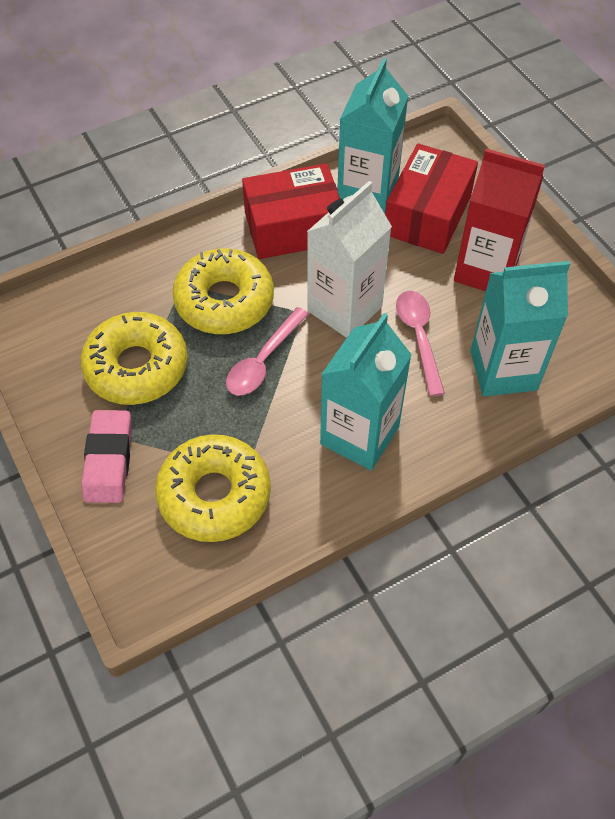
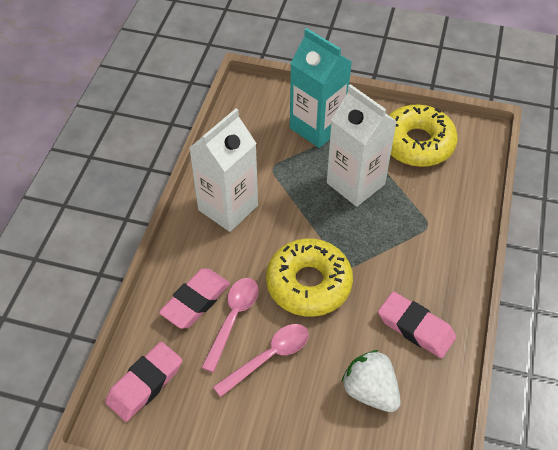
pink eraser: [82,410,132,503] = 1 -> [105,342,182,422] [159,269,230,329] [378,292,456,358] = 3
red box: [242,163,340,259] [385,143,478,254] = 2 -> none = 0
red carton: [454,149,545,291] = 1 -> none = 0
turquoise carton: [320,313,412,470] [337,58,408,214] [470,261,570,396] = 3 -> [290,28,352,148] = 1
white carton: [307,181,392,338] = 1 -> [189,109,258,232] [327,84,397,207] = 2
white strawberry: none = 0 -> [342,350,401,412] = 1
yellow donut: [80,312,188,405] [155,434,271,542] [172,249,274,334] = 3 -> [266,238,353,317] [389,105,458,167] = 2

